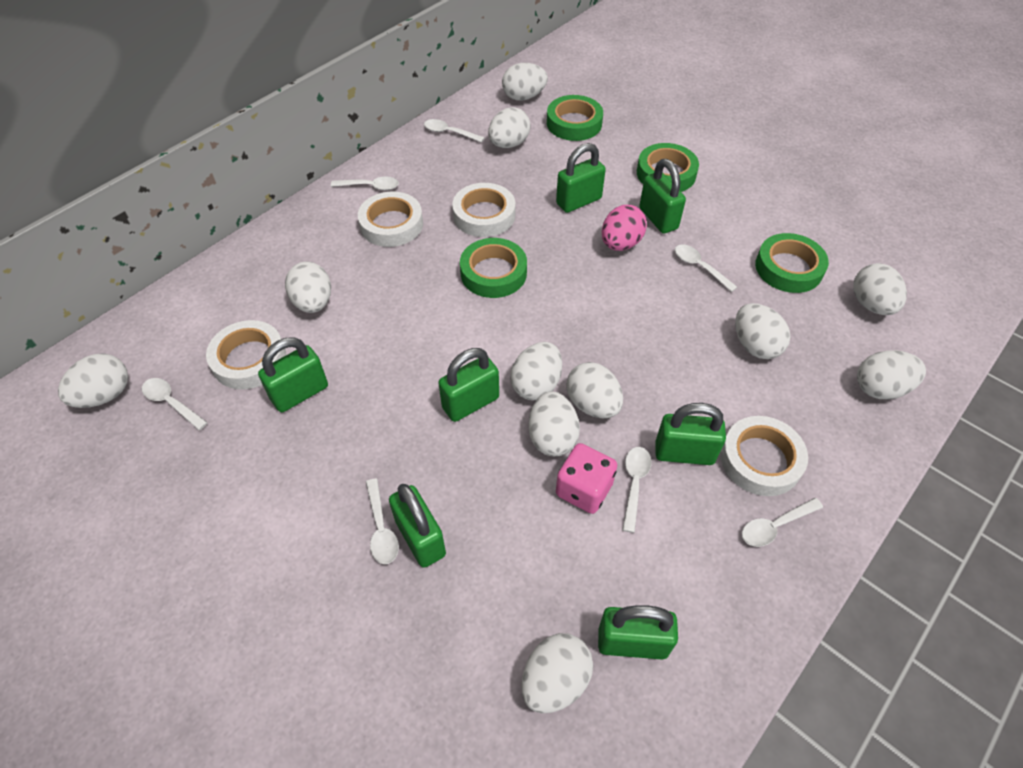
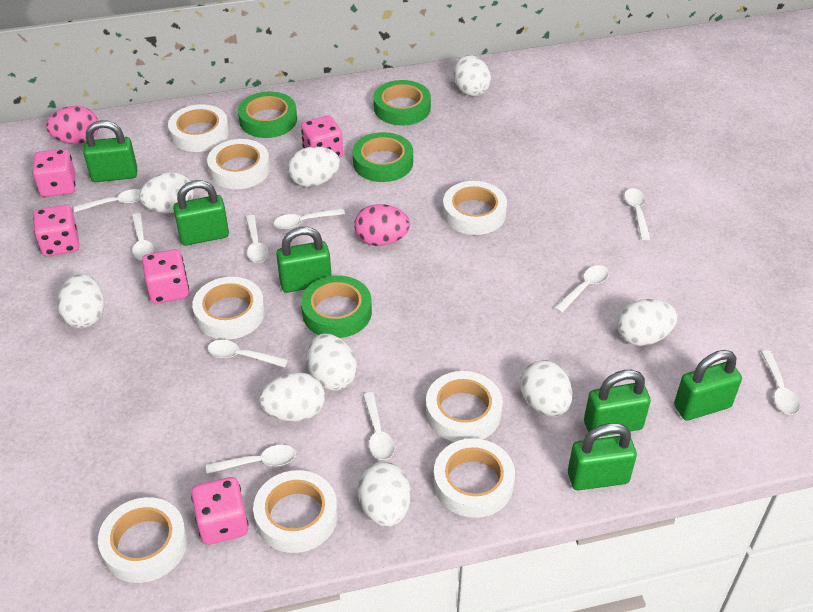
green padlock: [258,337,328,412] [389,484,446,568] [438,348,499,422] [556,143,606,213] [598,605,678,659] [639,159,686,234] [655,403,726,465] = 7 -> [83,120,137,182] [173,180,229,246] [276,227,331,293] [568,423,637,491] [584,370,651,437] [674,350,742,421] = 6
pink dice: [556,443,617,514] = 1 -> [32,149,76,197] [33,204,79,257] [142,249,189,304] [191,477,248,545] [301,115,343,158] = 5
pink egg: [602,205,647,251] = 1 -> [46,106,99,144] [354,204,410,246] = 2
white egg: [58,353,128,408] [285,262,331,313] [488,107,531,148] [502,63,548,101] [510,342,562,400] [521,633,593,714] [528,391,580,457] [566,362,623,418] [735,303,791,359] [853,263,907,315] [857,350,926,399] = 11 -> [57,274,104,328] [139,172,194,213] [259,372,325,422] [288,146,340,187] [307,333,357,391] [358,462,411,527] [454,55,491,97] [520,360,572,416] [617,299,678,346] = 9
white spoon: [142,378,208,430] [331,177,399,190] [366,479,399,564] [424,119,484,143] [622,447,651,533] [675,244,737,292] [742,498,823,547] = 7 -> [73,189,141,212] [132,213,154,260] [206,445,296,474] [208,340,288,367] [246,215,269,263] [274,208,345,230] [363,392,395,460] [554,265,609,313] [624,188,651,240] [761,351,800,415] = 10
white tape: [206,320,286,389] [358,192,423,247] [452,183,515,237] [720,416,808,496] = 4 -> [98,497,187,583] [168,104,229,152] [192,277,265,340] [207,139,270,189] [253,470,338,553] [426,371,503,442] [433,438,515,518] [443,181,507,235] = 8

